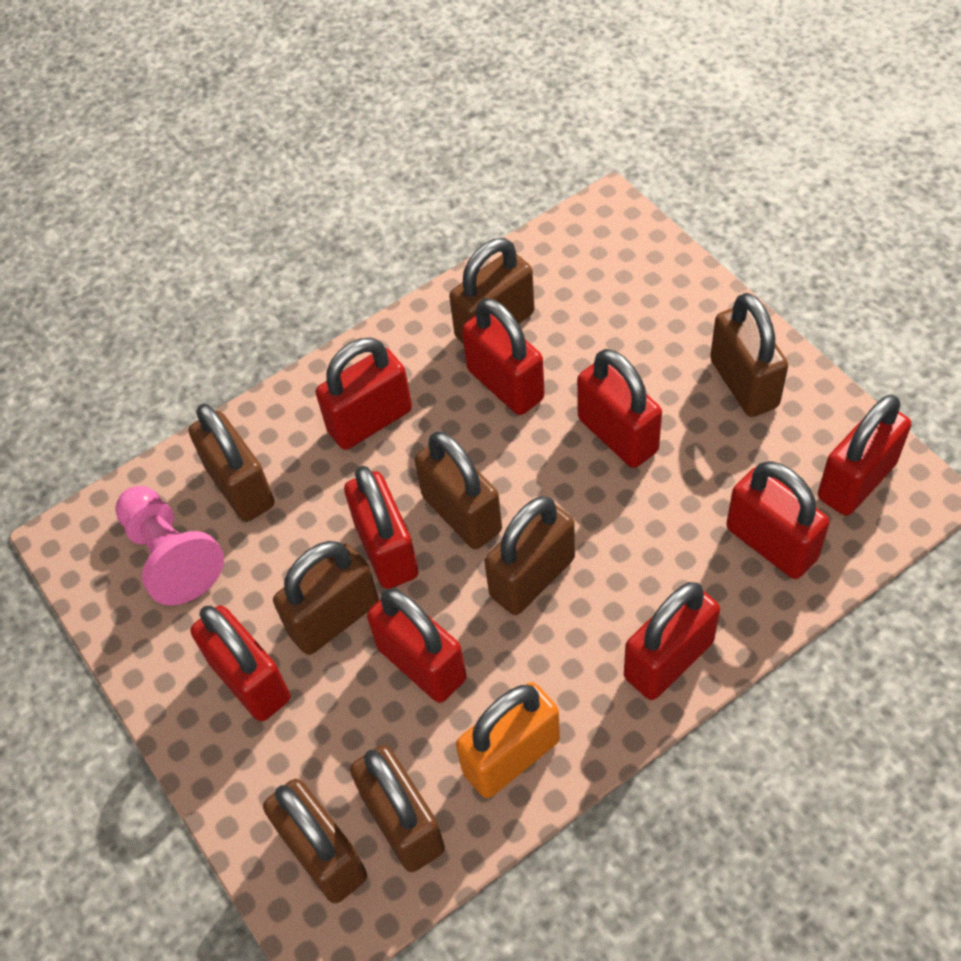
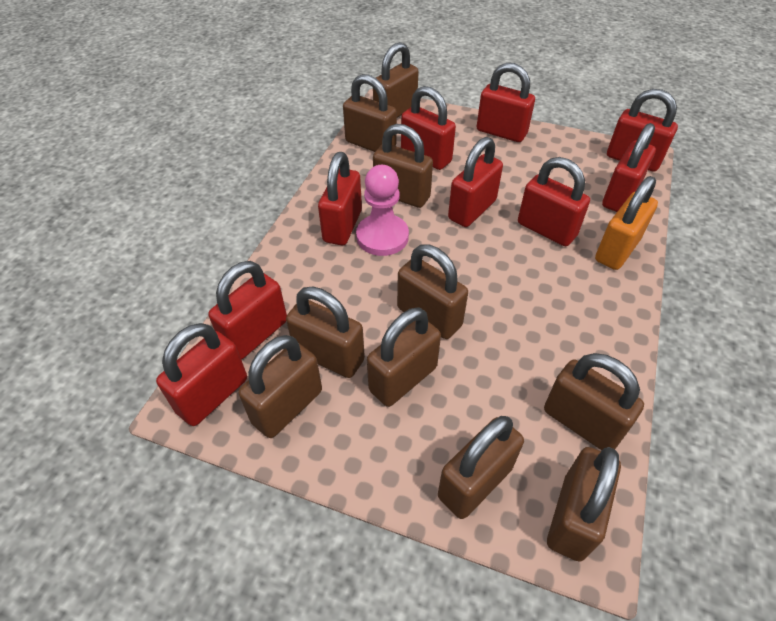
brown padlock: [189,404,274,522] [263,779,367,903] [273,541,379,655] [350,745,445,872] [415,431,502,549] [449,238,535,344] [484,496,575,615] [710,293,788,417] = 8 -> [239,335,322,438] [286,286,365,378] [343,74,397,152] [367,308,441,407] [373,42,419,118] [373,124,433,208] [397,245,468,339] [438,416,524,519] [544,353,644,450] [547,447,621,561] = 10

